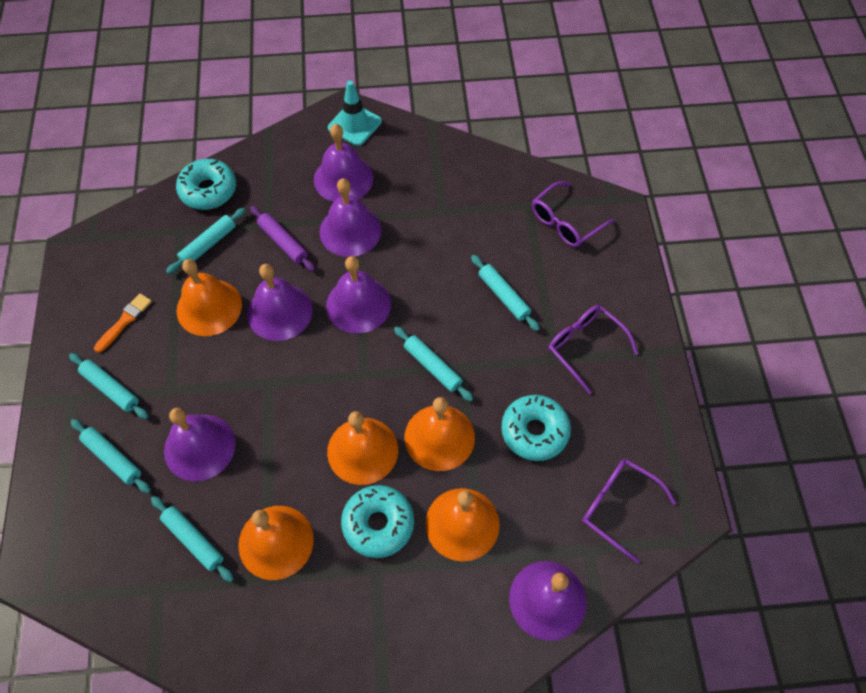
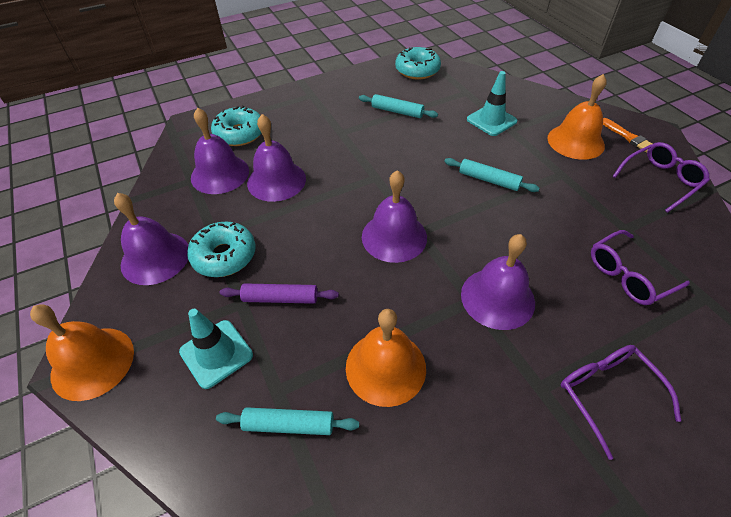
orange bell: [176,259,242,336] [238,506,314,580] [327,411,398,485] [405,397,475,471] [425,488,500,562] = 5 -> [30,304,134,401] [346,309,426,407] [547,74,607,160] = 3
purple bell: [164,408,236,481] [247,264,313,341] [314,124,374,202] [319,178,382,257] [326,256,391,333] [509,561,587,641] = 6 -> [114,193,188,285] [191,107,249,194] [247,114,306,202] [362,170,427,263] [461,234,535,330] = 5
turquoise rolling pin: [69,353,149,419] [71,419,151,494] [151,496,234,582] [166,208,246,274] [394,327,473,402] [471,255,540,331] = 6 -> [216,407,359,435] [359,94,438,118] [444,158,540,192] = 3
turquoise traffic cone: [328,81,382,146] = 1 -> [179,309,253,389] [467,71,517,136] = 2

